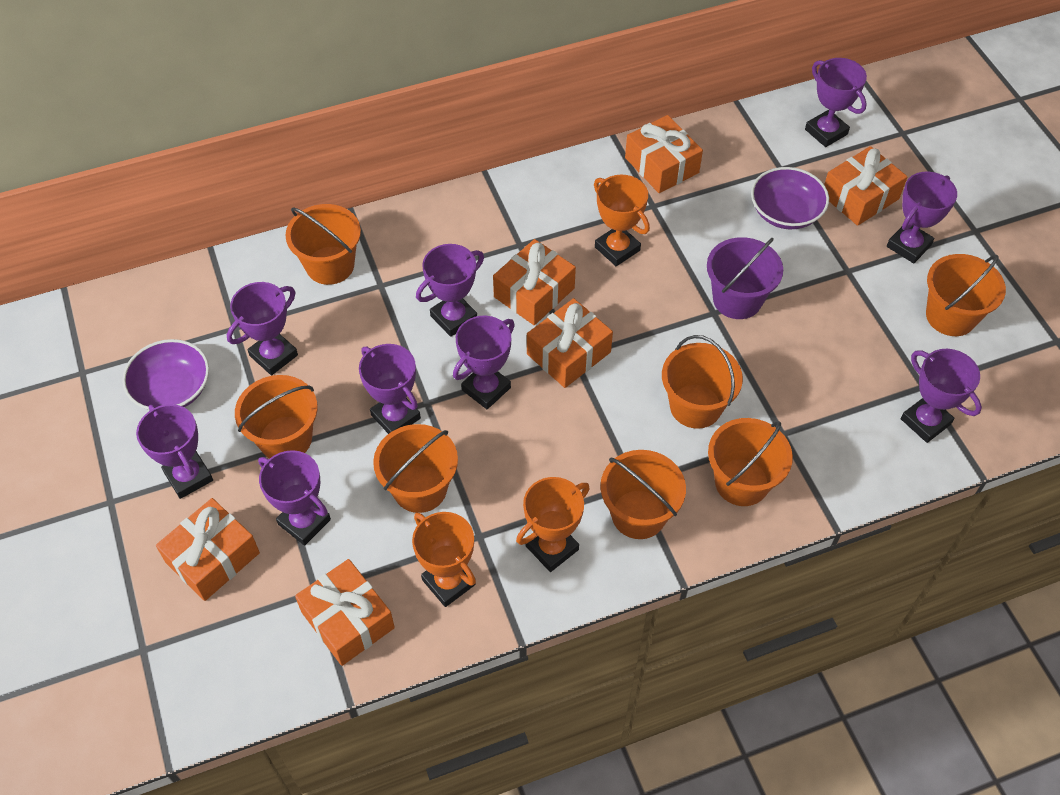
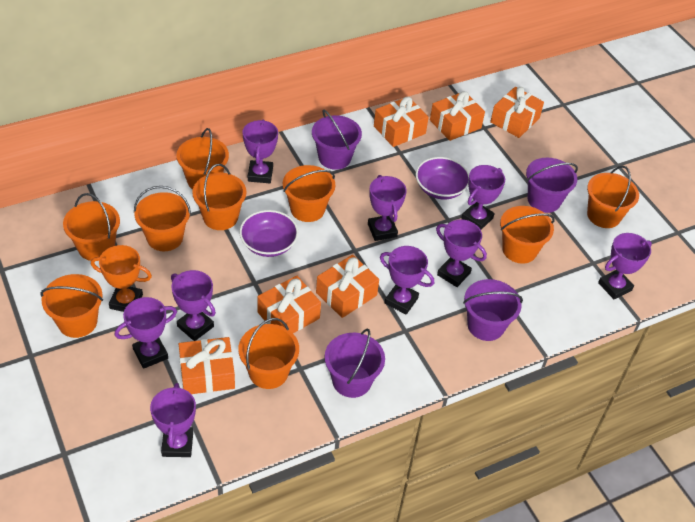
orange bucket: [235,375,318,459] [285,204,361,285] [373,424,458,513] [600,450,686,539] [662,335,743,429] [708,418,793,506] [926,254,1006,336] = 7 -> [40,274,103,338] [63,193,120,261] [134,186,191,251] [176,128,229,190] [192,164,247,230] [238,318,299,389] [283,165,335,222] [500,206,555,264] [587,166,639,228] = 9
orange trophy: [412,512,476,607] [516,477,590,572] [594,175,650,266] = 3 -> [91,245,152,312] = 1
purple bucket: [707,237,783,319] = 1 -> [312,110,362,170] [325,329,385,398] [463,279,523,341] [526,158,578,213] = 4

